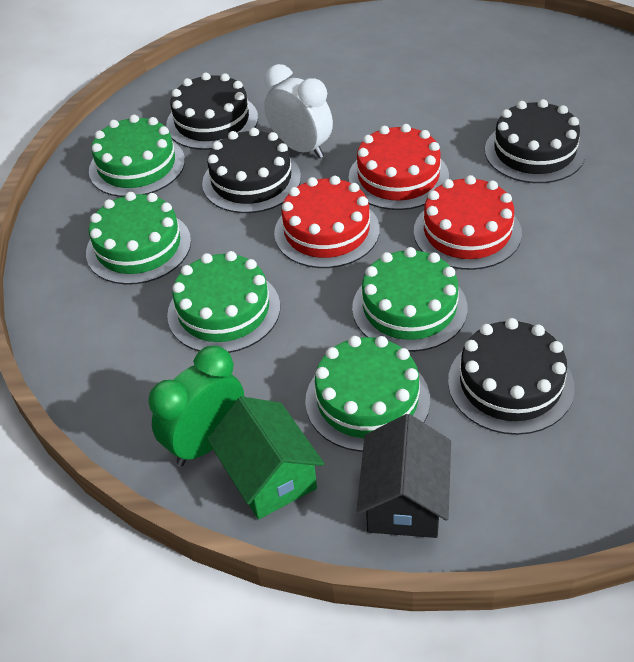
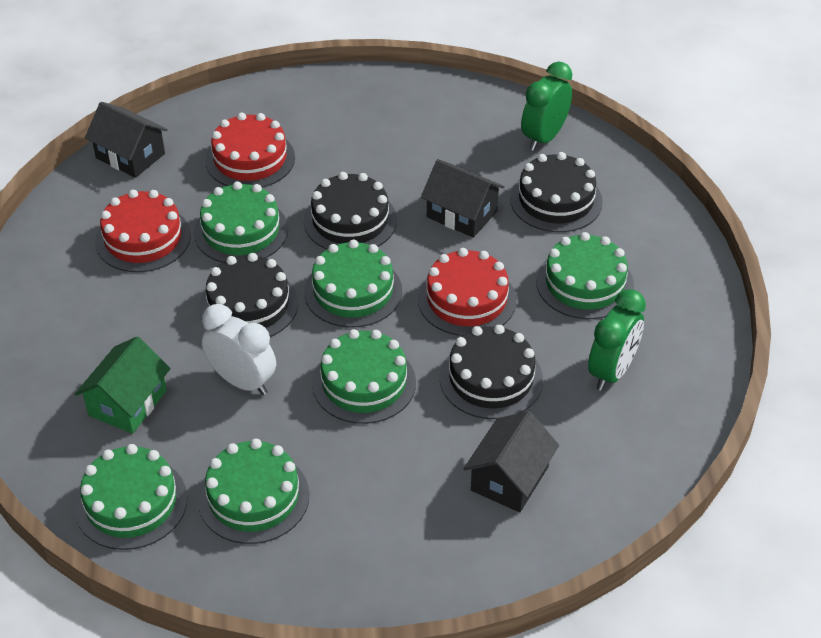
black house: [356,414,451,538] = 1 -> [85,102,168,178] [421,159,505,238] [463,411,559,512] = 3
green cake: [86,192,191,285] [89,115,185,197] [167,251,280,353] [305,336,430,452] [352,247,468,352] = 5 -> [75,444,187,550] [194,181,288,262] [198,439,309,544] [304,240,402,328] [312,329,416,424] [536,232,634,319] = 6
green clock: [148,346,244,466] = 1 -> [521,61,572,151] [588,289,646,391] = 2

